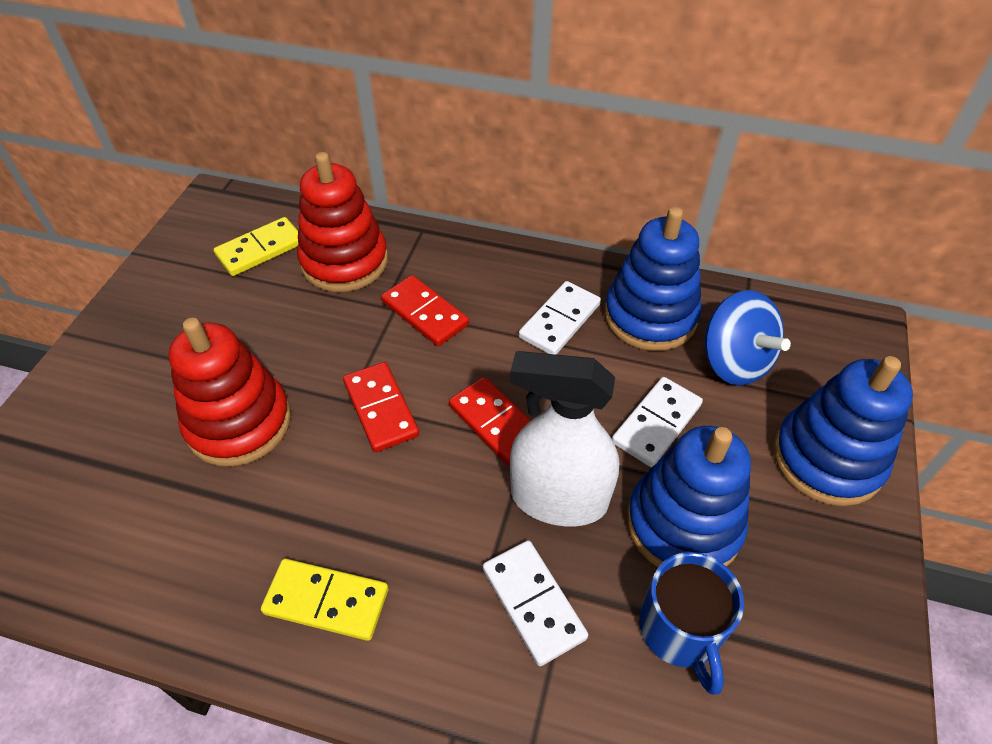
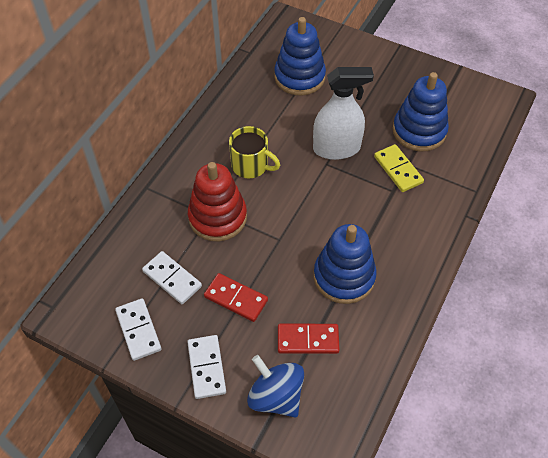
blue mug: [639,552,744,695] = 1 -> none = 0
red domino: [343,362,419,452] [381,275,469,346] [449,377,531,467] = 3 -> [204,273,268,322] [278,324,340,354] = 2
red stacking toy: [169,318,291,467] [297,152,388,292] = 2 -> [188,162,247,241] = 1
yellow domino: [213,217,298,276] [261,559,388,641] = 2 -> [374,144,424,192] = 1
yellow mug: none = 0 -> [229,126,280,178] = 1

